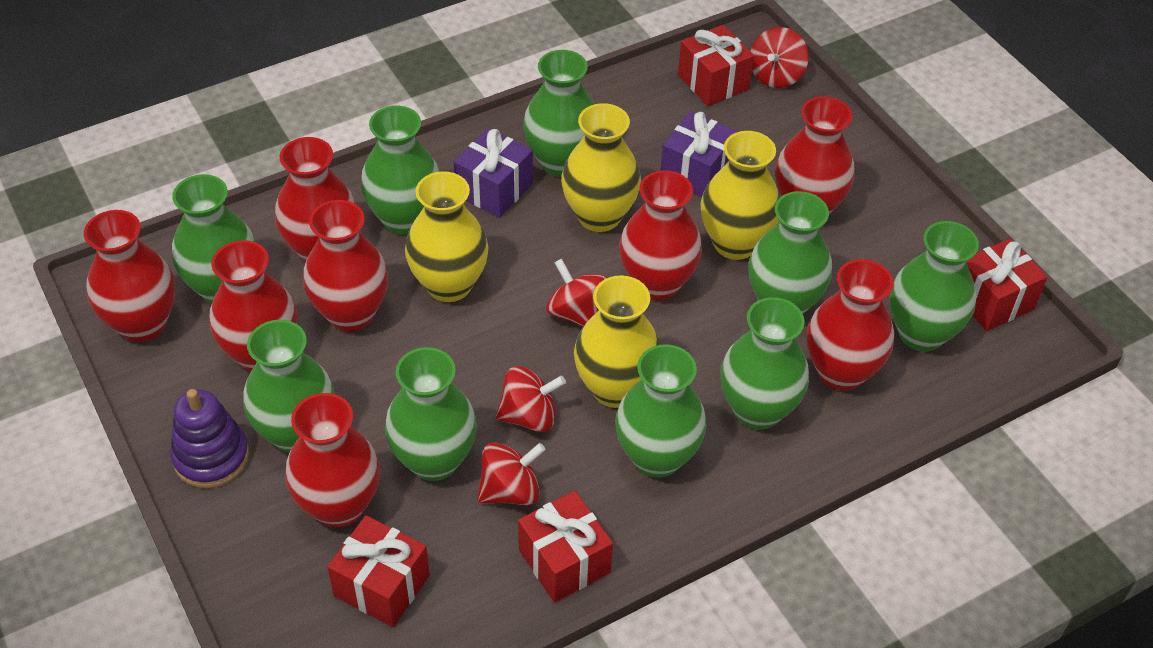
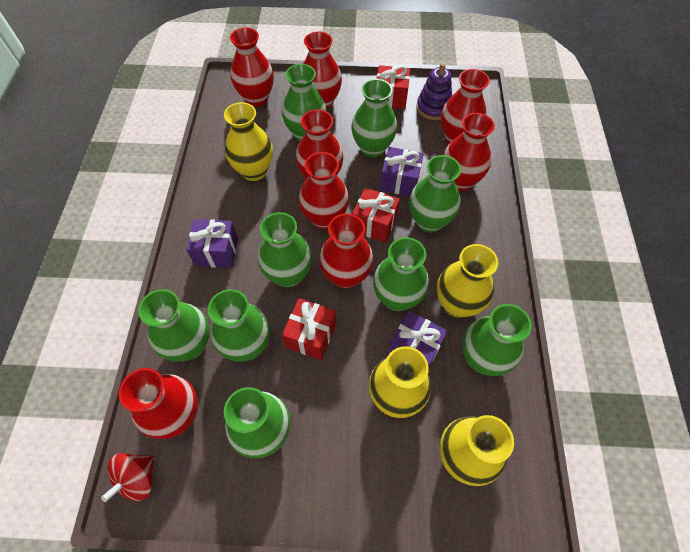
purple gift: [454,128,533,218] [660,112,738,197] = 2 -> [186,219,238,268] [380,147,424,196] [387,311,448,367] = 3
red gift: [327,515,429,627] [518,491,613,602] [678,25,754,106] [966,238,1048,331] = 4 -> [282,298,336,360] [352,188,400,243] [377,65,410,109] = 3
red spinning top: [478,442,545,505] [495,366,566,432] [546,259,607,327] [751,27,809,88] = 4 -> [101,453,154,502] = 1

